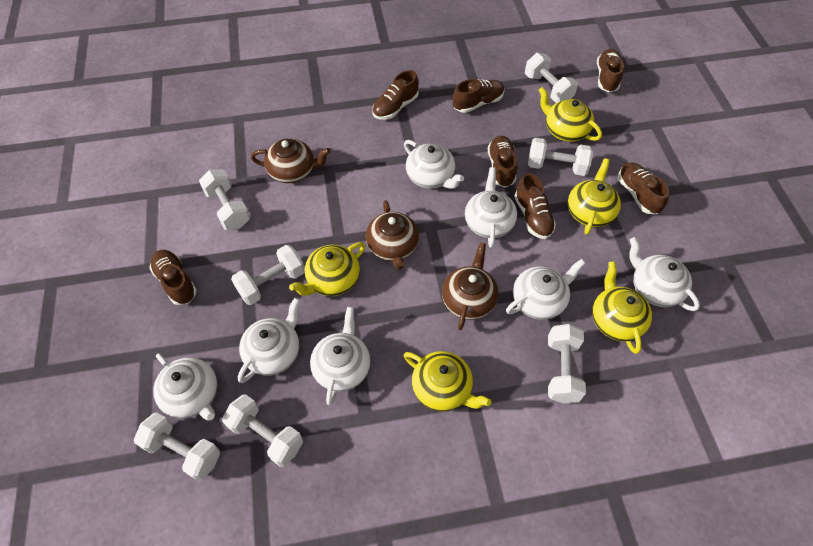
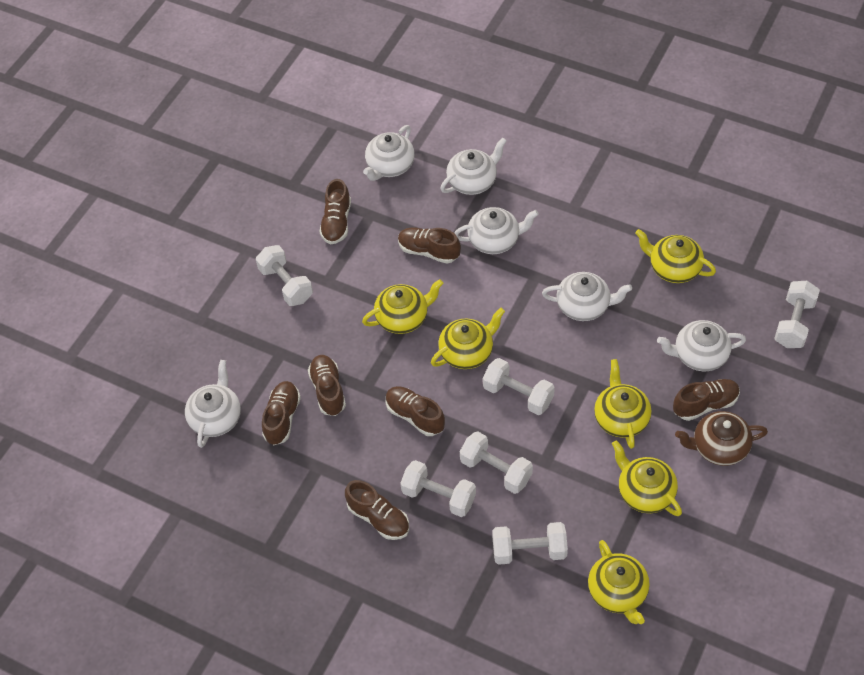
brown teapot: [251,139,331,183] [366,200,419,270] [442,242,499,330] = 3 -> [675,411,768,466] = 1
white dumbbell: [134,412,220,481] [199,170,250,230] [222,394,303,467] [231,245,305,305] [525,53,578,103] [528,138,593,176] [548,324,586,403] = 7 -> [256,245,313,306] [400,460,476,517] [460,431,533,494] [483,358,555,415] [492,522,568,565] [774,281,820,348] = 6
white teapot: [154,353,218,421] [238,298,300,383] [310,307,370,405] [404,140,464,189] [465,167,517,248] [506,259,585,320] [629,237,700,311] = 7 -> [185,360,241,448] [363,125,415,181] [440,138,507,195] [455,207,539,254] [542,272,632,321] [657,320,746,371] = 6
yellow teapot: [289,242,365,296] [404,351,491,411] [539,87,602,142] [568,158,621,235] [592,261,652,354] = 5 -> [362,279,443,334] [431,308,505,369] [588,540,650,624] [594,359,651,449] [612,440,682,516] [635,229,716,283] = 6

